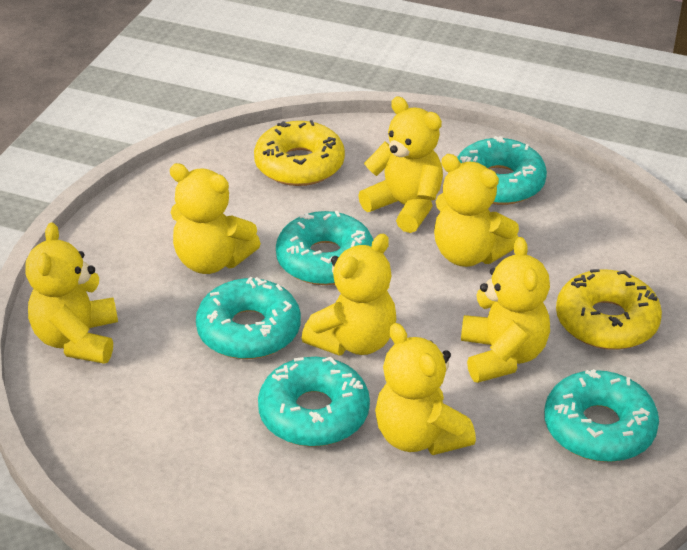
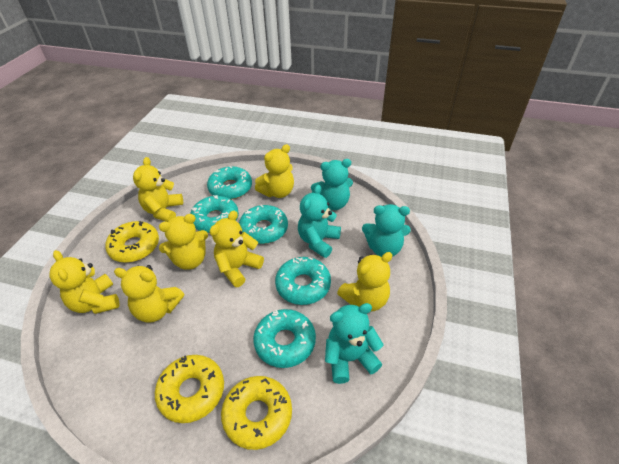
turquoise teddy bear: none = 0 -> [298,185,341,258] [311,159,353,210] [325,303,384,384] [362,204,411,257] = 4
yellow donut: [254,120,345,186] [556,269,662,350] = 2 -> [105,221,159,263] [155,355,224,423] [221,376,292,450] = 3

